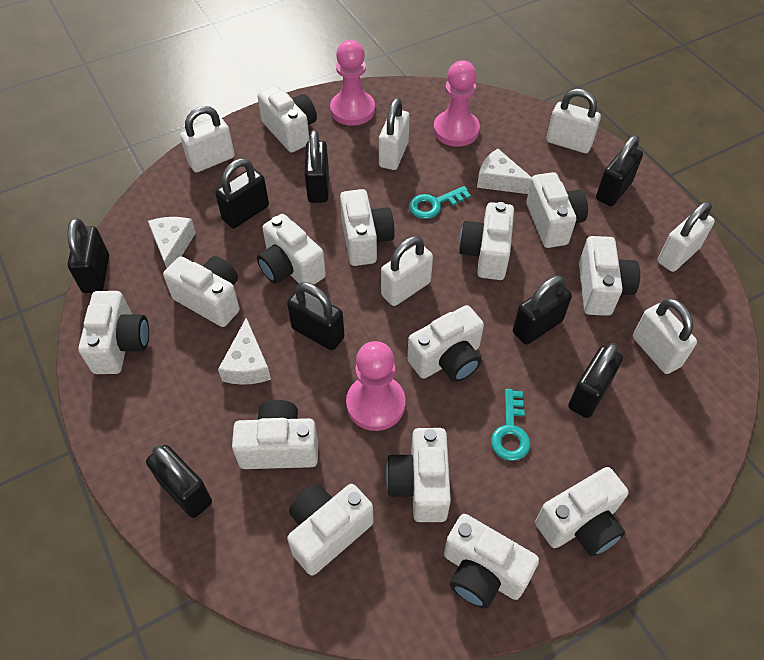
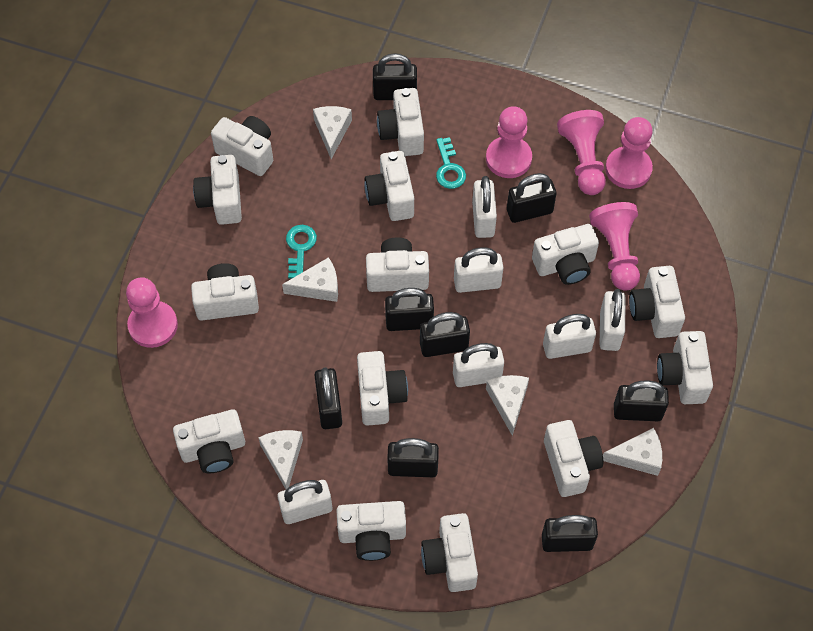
pink pawn: [330,40,375,126] [346,341,405,431] [433,60,480,147] = 3 -> [126,277,178,348] [486,106,532,178] [557,110,606,195] [589,202,640,291] [605,117,653,189] = 5
white cheese: [148,217,196,268] [218,318,271,385] [477,149,532,194] = 3 -> [258,430,303,489] [282,257,338,302] [313,106,352,159] [486,375,529,436] [603,428,662,476] = 5

